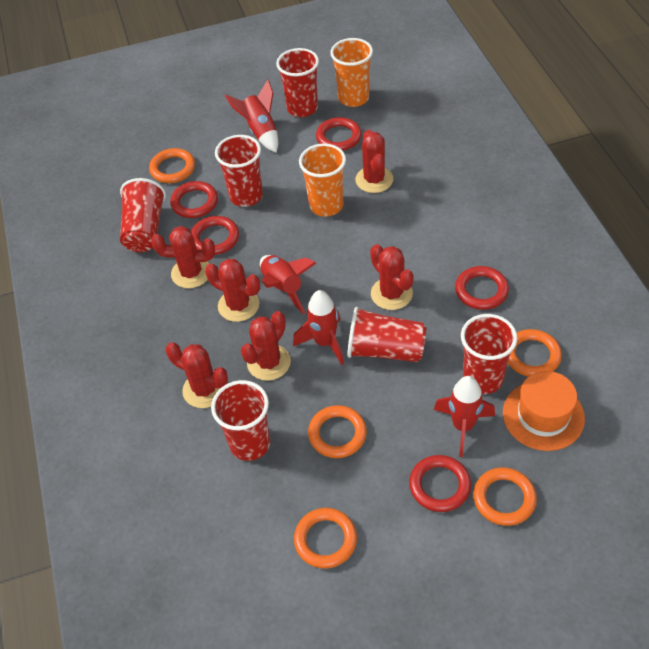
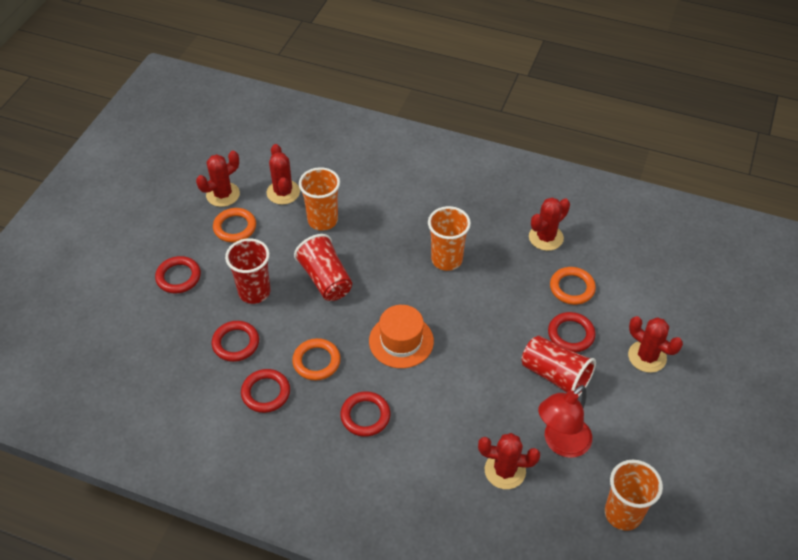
orange cup: [299,143,346,217] [330,38,373,107] = 2 -> [299,167,340,231] [428,206,471,271] [605,460,663,531] = 3
orange ring: [149,148,195,183] [294,508,357,569] [308,405,367,458] [473,467,537,526] [508,329,562,377] = 5 -> [213,208,256,243] [292,338,341,380] [550,267,596,305] = 3
red cactus: [151,226,215,288] [166,342,228,408] [205,259,260,322] [241,311,291,381] [355,130,393,193] [370,244,414,310] = 6 -> [196,151,240,207] [267,144,300,205] [478,433,540,489] [529,197,570,251] [628,316,683,373] = 5
red cup: [120,178,166,252] [211,380,271,461] [215,135,263,207] [276,48,319,117] [347,307,427,362] [461,314,517,394] = 6 -> [225,238,271,304] [294,234,352,301] [521,336,596,396] = 3
red lamp: none = 0 -> [538,385,592,458] = 1
red rocket: [225,79,278,152] [260,255,316,314] [293,290,344,365] [434,376,495,457] = 4 -> none = 0

